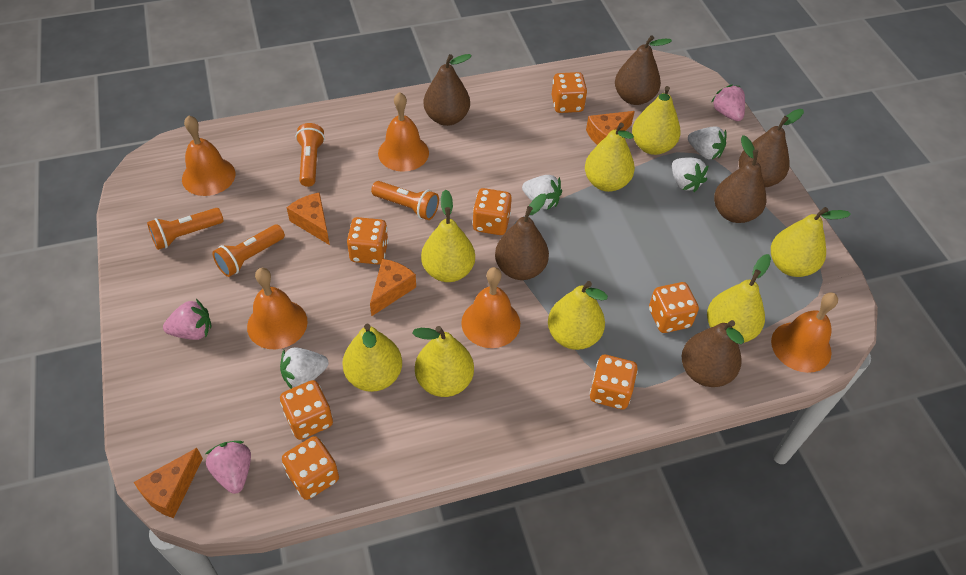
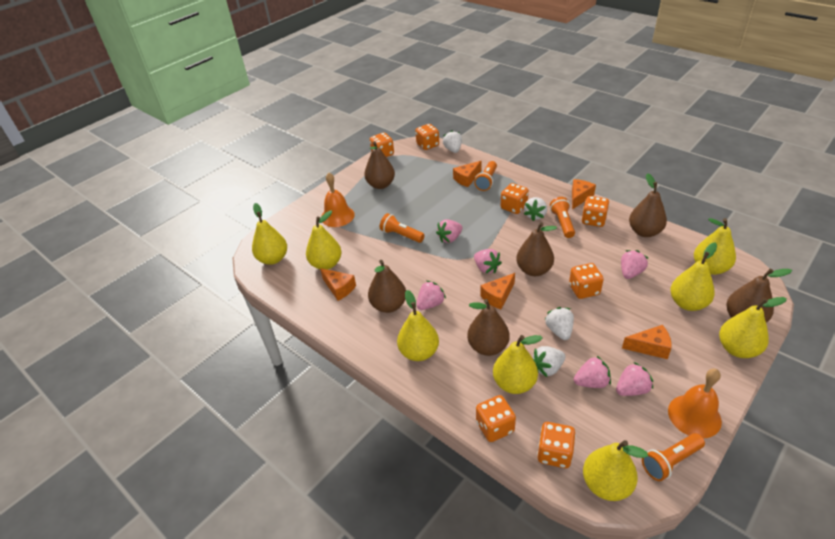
orange bell: [182,115,235,196] [247,268,308,349] [378,92,429,172] [461,267,520,348] [771,293,838,373] = 5 -> [321,173,355,227] [668,369,722,438] = 2
orange cheese: [134,448,203,518] [287,192,330,245] [370,259,416,316] [586,111,635,145] = 4 -> [320,268,356,301] [453,161,482,187] [480,273,515,309] [572,179,596,209] [622,325,672,359] = 5
pink strawberry: [163,299,212,340] [205,441,251,494] [711,85,745,121] = 3 -> [417,281,446,310] [436,220,463,243] [474,249,502,274] [574,356,611,388] [616,362,653,396] [621,250,648,279] = 6

